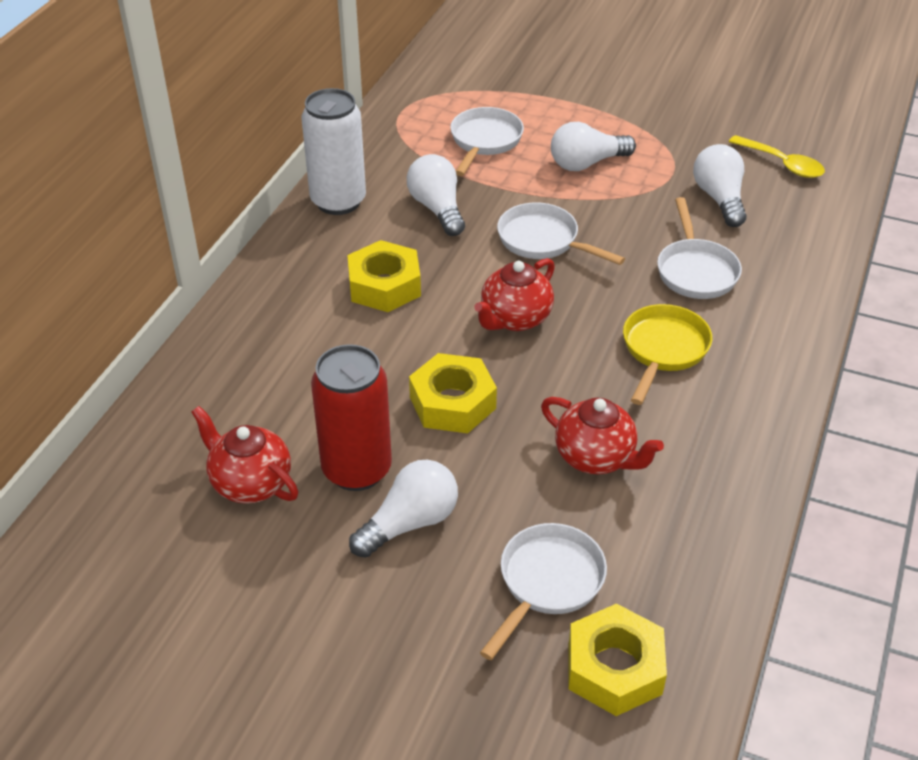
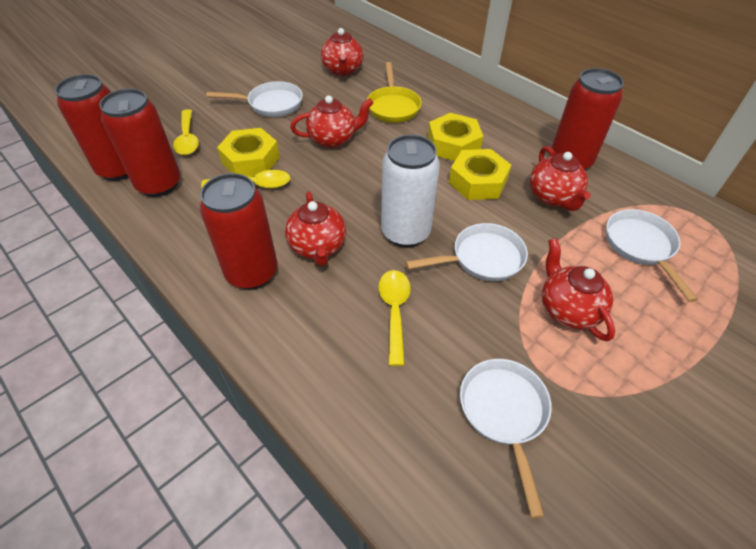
red can: [311,344,392,491] = 1 -> [55,74,129,181] [99,89,180,197] [200,173,277,290] [552,68,624,170] = 4
red teapot: [191,406,299,504] [474,258,555,331] [541,397,664,474] = 3 -> [285,192,346,266] [290,95,373,148] [321,28,363,76] [530,146,591,211] [542,238,615,341] = 5
white light bulb: [349,460,458,558] [407,154,465,236] [551,122,636,171] [693,144,747,227] = 4 -> none = 0
yellow spoon: [729,135,825,178] = 1 -> [173,109,199,155] [201,170,290,188] [378,270,411,366] = 3

